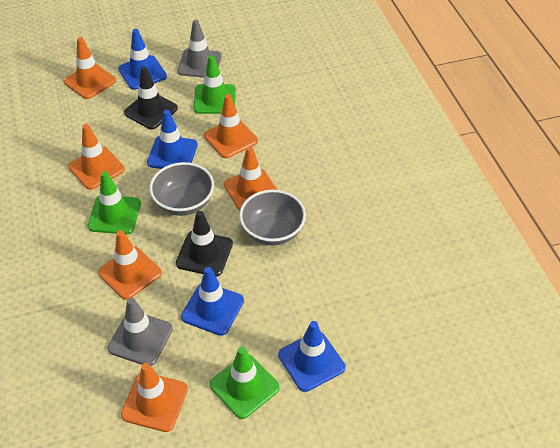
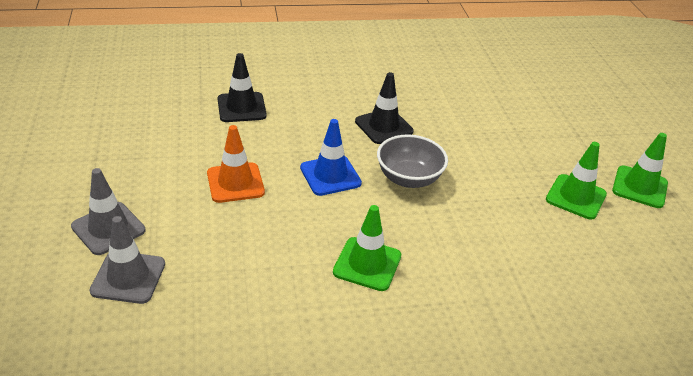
blue traffic cone: [118,29,167,90] [147,110,198,169] [181,267,244,336] [278,321,345,392] = 4 -> [300,119,362,196] = 1
grey bowl: [149,162,214,216] [239,190,306,246] = 2 -> [377,134,448,188] = 1
orange traffic cone: [64,37,116,99] [68,124,125,190] [98,230,162,300] [121,363,188,432] [204,94,258,158] [224,146,277,211] = 6 -> [207,125,265,203] = 1

